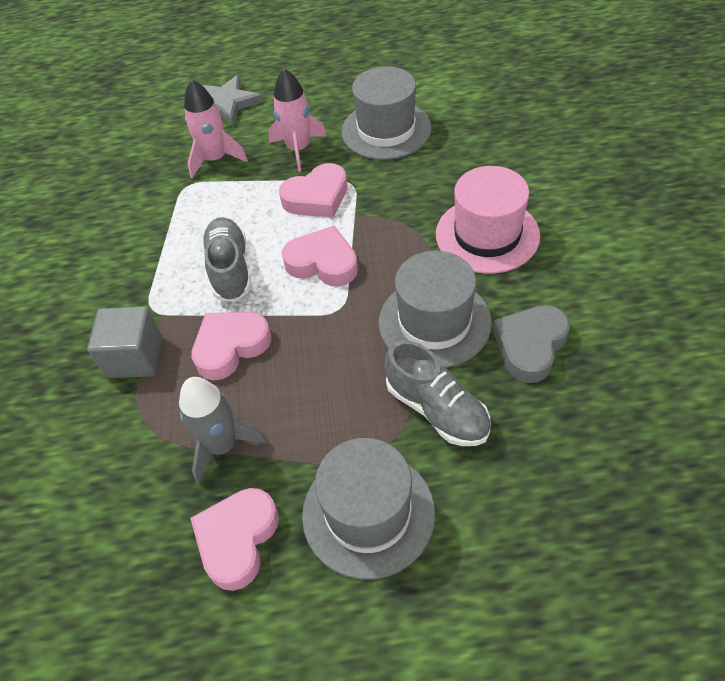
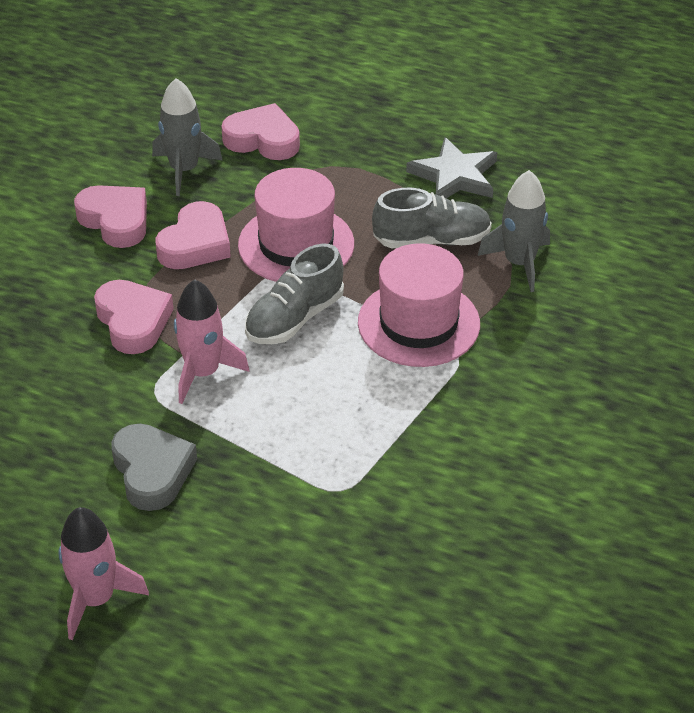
grey cube: [87,306,162,378] = 1 -> none = 0
grey hat: [302,438,435,579] [341,66,432,160] [379,251,492,368] = 3 -> none = 0
grey rocket: [179,377,267,485] = 1 -> [152,78,222,196] [477,170,550,292] = 2
pink hat: [436,166,540,274] = 1 -> [238,168,354,282] [358,243,480,367] = 2

